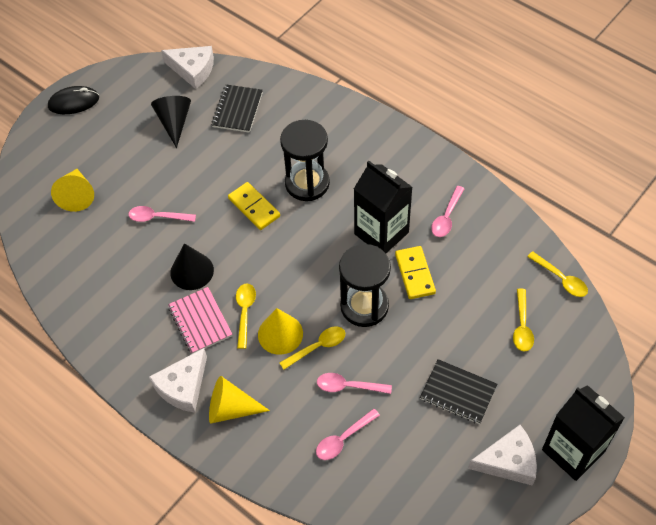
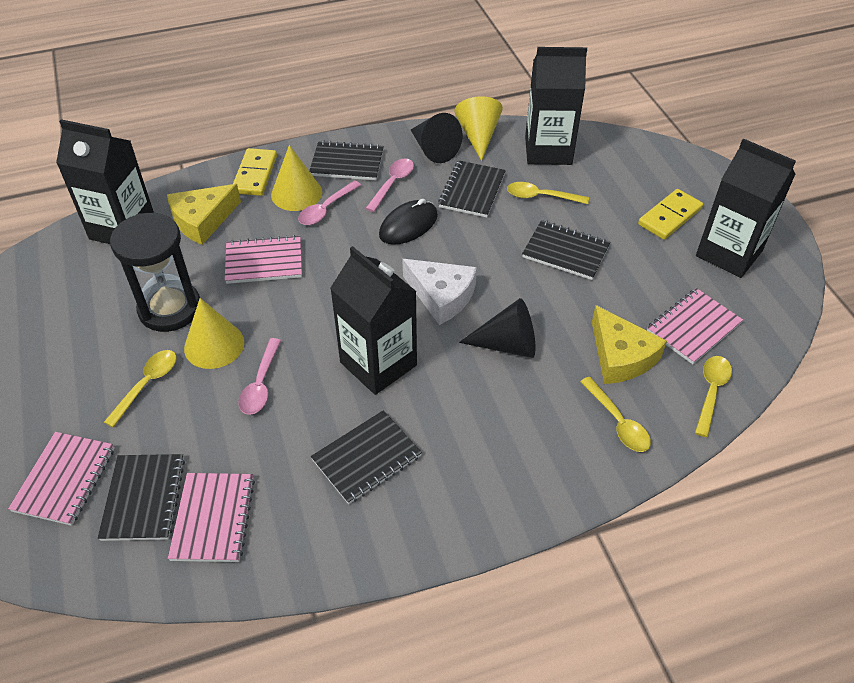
black carton: [354,161,413,253] [542,385,625,481] = 2 -> [56,119,154,244] [330,246,417,395] [525,47,587,165] [696,139,796,278] = 4
black hourglass: [280,120,330,201] [339,244,391,327] = 2 -> [110,213,200,332] = 1
black notebook: [212,84,263,133] [420,359,497,424] = 2 -> [98,454,185,541] [309,140,384,180] [311,410,422,504] [438,160,506,217] [522,220,610,280] = 5
pink notebook: [168,287,233,354] = 1 -> [8,432,115,526] [168,473,255,562] [225,235,302,284] [647,288,743,364] = 4
pink spoon: [128,206,196,222] [316,409,380,460] [317,373,392,394] [431,186,465,237] = 4 -> [238,338,281,415] [298,181,361,225] [365,158,414,212] = 3
white cheese: [149,348,207,413] [161,46,214,89] [468,425,537,486] = 3 -> [402,259,477,325] = 1
yellow cheese: none = 0 -> [167,184,241,245] [592,305,667,384] = 2

